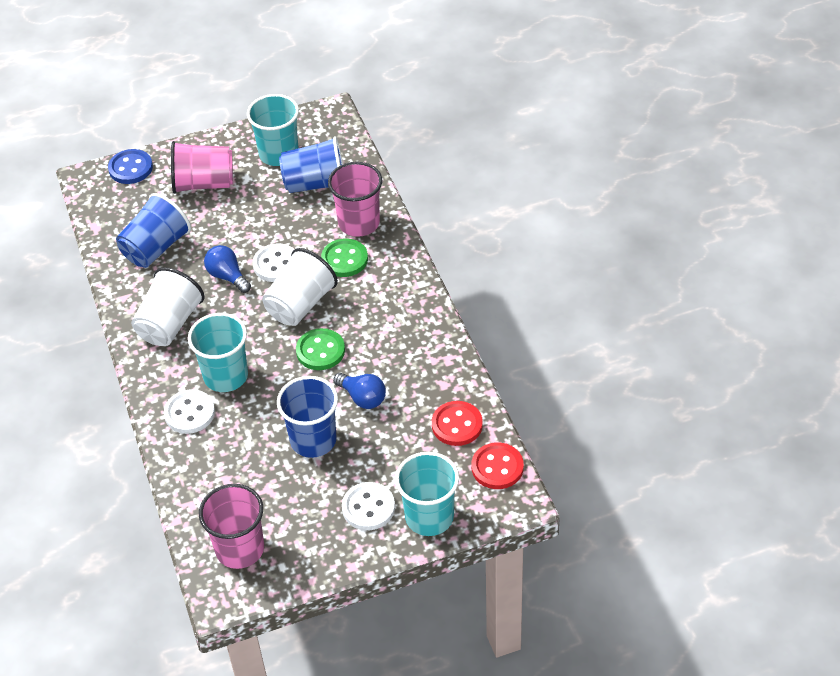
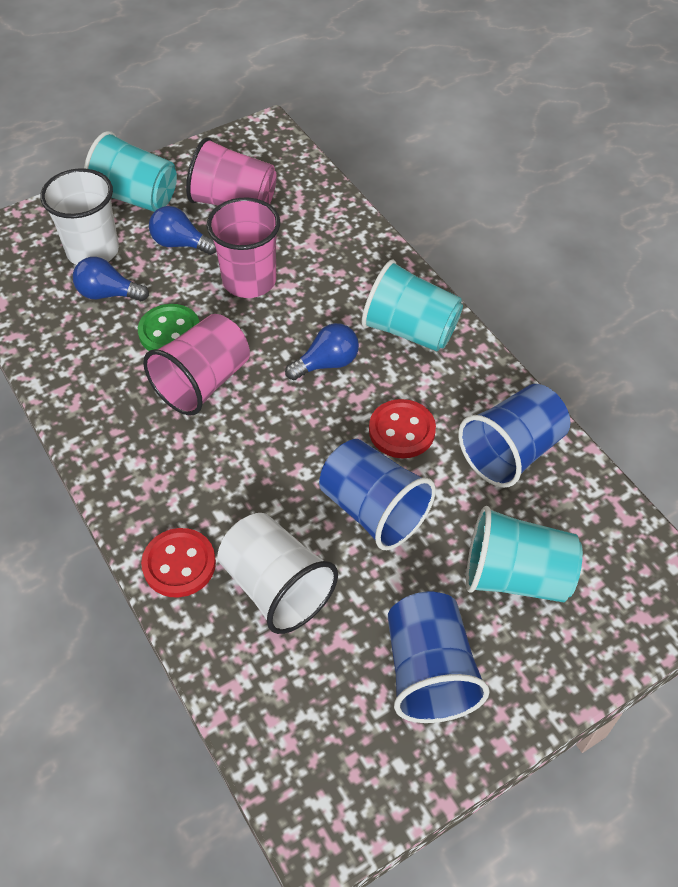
blue button: [108,149,153,184] = 1 -> none = 0
blue light bulb: [204,245,251,293] [333,373,386,409] = 2 -> [73,257,149,301] [149,206,216,255] [285,323,359,380] = 3
green button: [296,328,345,370] [321,238,368,277] = 2 -> [138,304,200,351] = 1
white button: [164,389,215,434] [253,243,295,282] [342,482,395,530] = 3 -> none = 0

